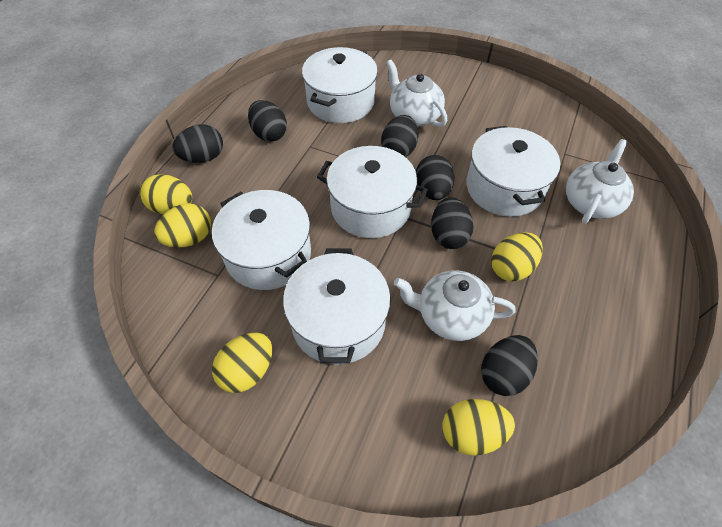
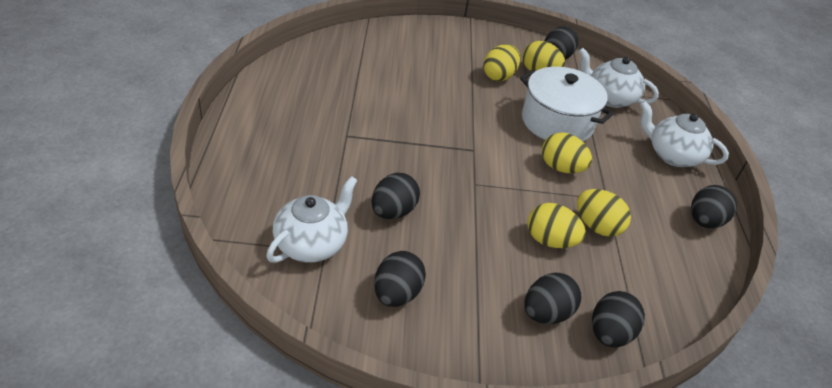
white pot: [212,190,311,290] [283,248,391,365] [302,47,378,123] [317,146,428,238] [466,126,560,217] = 5 -> [520,67,614,141] = 1

